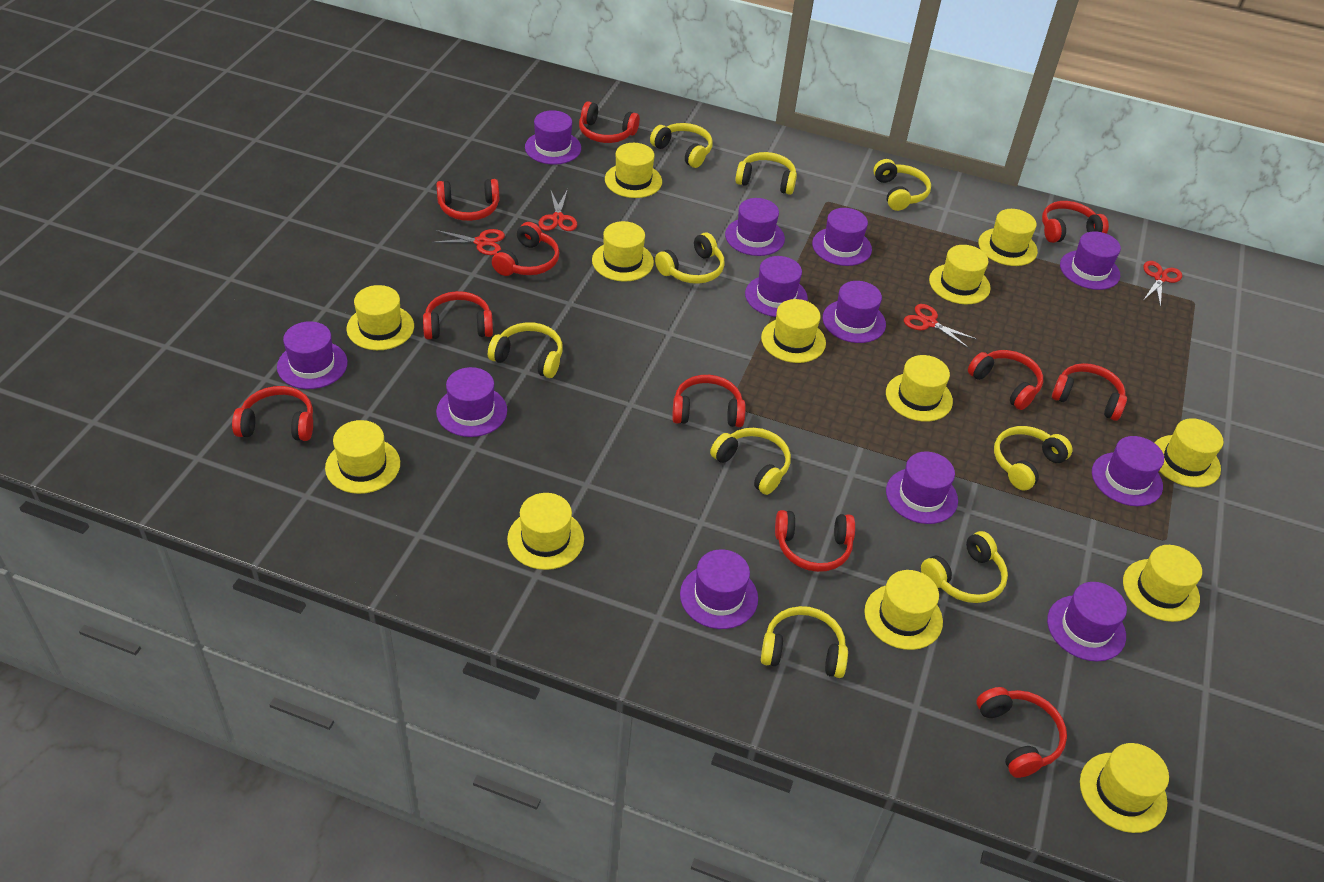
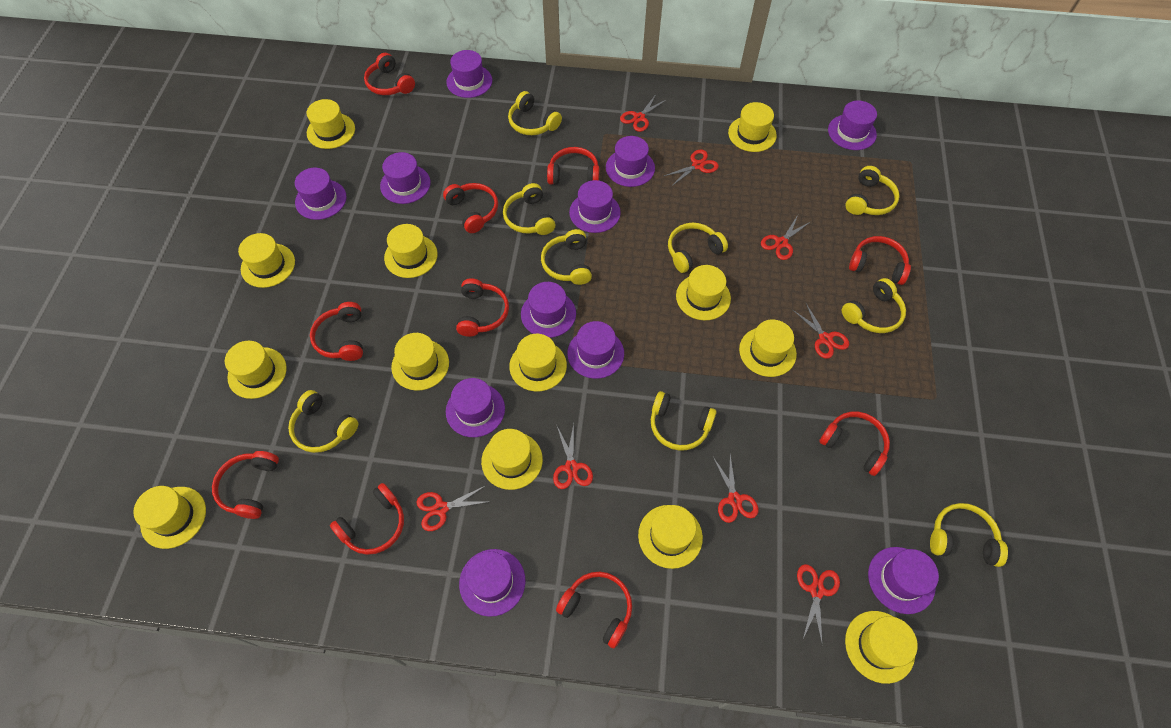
purple hat: [277,321,348,389] [436,367,507,437] [525,110,581,165] [680,550,758,629] [725,198,785,256] [745,256,808,317] [812,208,872,266] [823,281,886,343] [886,452,958,524] [1047,582,1127,662] [1060,231,1121,290] [1092,436,1164,506] = 12 -> [295,168,347,220] [380,152,431,204] [446,50,492,98] [446,378,505,437] [459,549,525,617] [521,282,576,338] [567,321,624,379] [569,180,621,233] [606,136,655,187] [828,100,877,150] [868,547,939,614] = 11
red headphones: [232,386,313,441] [423,291,493,339] [436,179,499,221] [492,222,560,276] [579,101,640,143] [672,375,746,427] [775,510,855,572] [968,350,1043,410] [976,687,1067,778] [1042,201,1109,243] [1052,363,1127,421] = 11 -> [212,451,279,519] [310,302,363,361] [330,483,404,555] [364,53,415,95] [443,183,498,233] [456,278,509,337] [547,147,599,185] [556,572,632,648] [819,411,890,476] [849,236,911,285] = 10
red scissors: [432,229,505,255] [539,189,577,231] [904,304,978,348] [1143,261,1182,307] = 4 -> [416,486,487,531] [553,424,593,489] [620,94,666,132] [664,150,719,186] [713,455,758,523] [761,215,810,260] [793,304,849,359] [797,564,840,643] = 8

